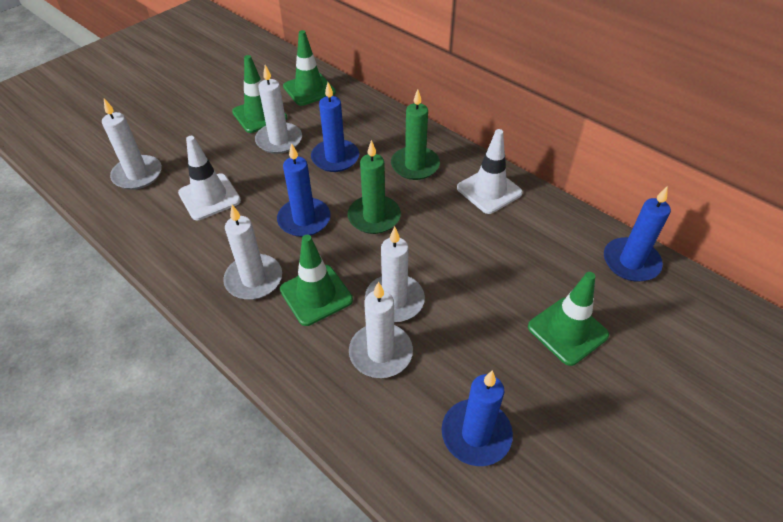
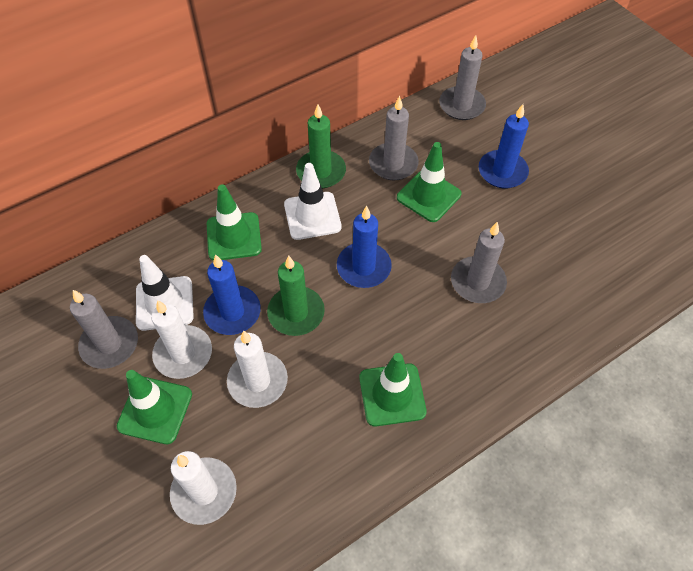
blue candle: [277,143,331,237] [311,82,359,172] [442,370,513,466] [604,186,671,282] = 4 -> [203,254,261,335] [337,206,392,288] [479,104,529,188] = 3
grey candle: none = 0 -> [70,290,138,369] [369,95,419,180] [439,35,486,120] [451,222,507,303] = 4
white candle: [102,99,162,190] [223,205,282,300] [255,65,302,154] [349,281,413,378] [365,226,425,322] = 5 -> [151,300,212,379] [170,451,237,525] [227,331,288,408] = 3

